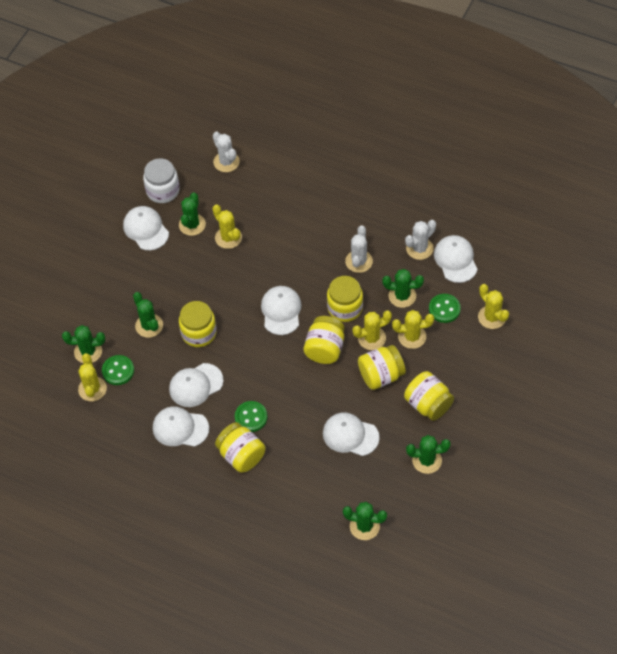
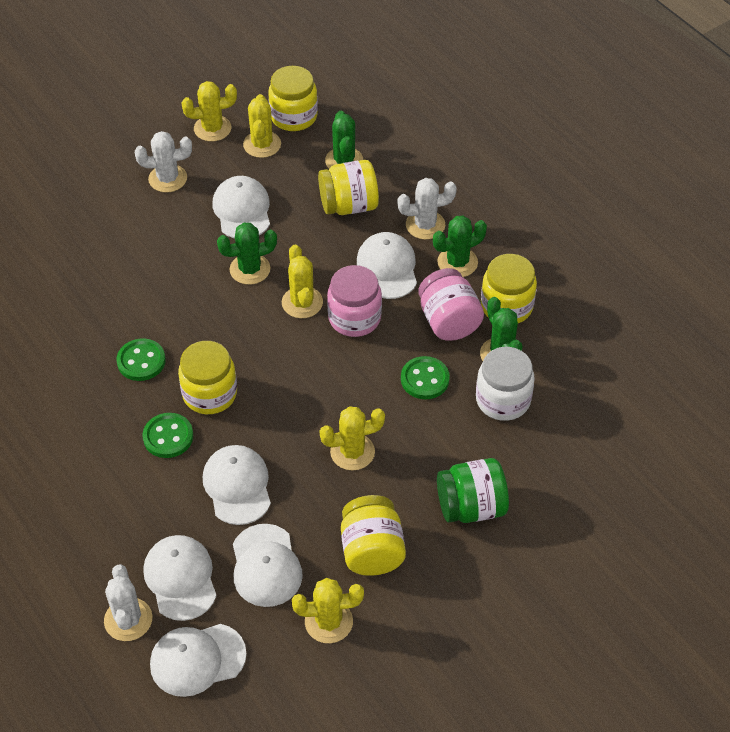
green cactus: [62,325,105,363] [133,292,163,338] [179,192,206,236] [343,502,387,540] [382,269,424,308] [406,435,450,474] = 6 -> [217,222,277,285] [325,111,363,168] [433,216,487,277] [480,297,523,361] = 4
green jar: none = 0 -> [437,458,509,523] = 1
pink jar: none = 0 -> [327,265,382,337] [418,268,484,341] = 2
yellow jar: [179,301,217,347] [215,422,265,473] [304,316,345,364] [327,276,363,322] [358,345,406,390] [404,371,454,421] = 6 -> [178,341,237,414] [268,66,318,131] [318,160,379,215] [341,495,406,576] [481,254,537,323] = 5

